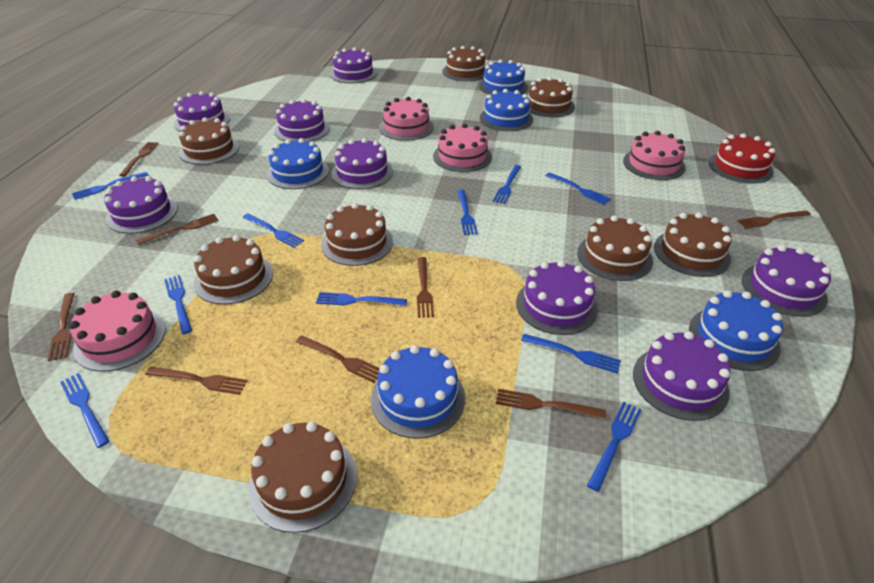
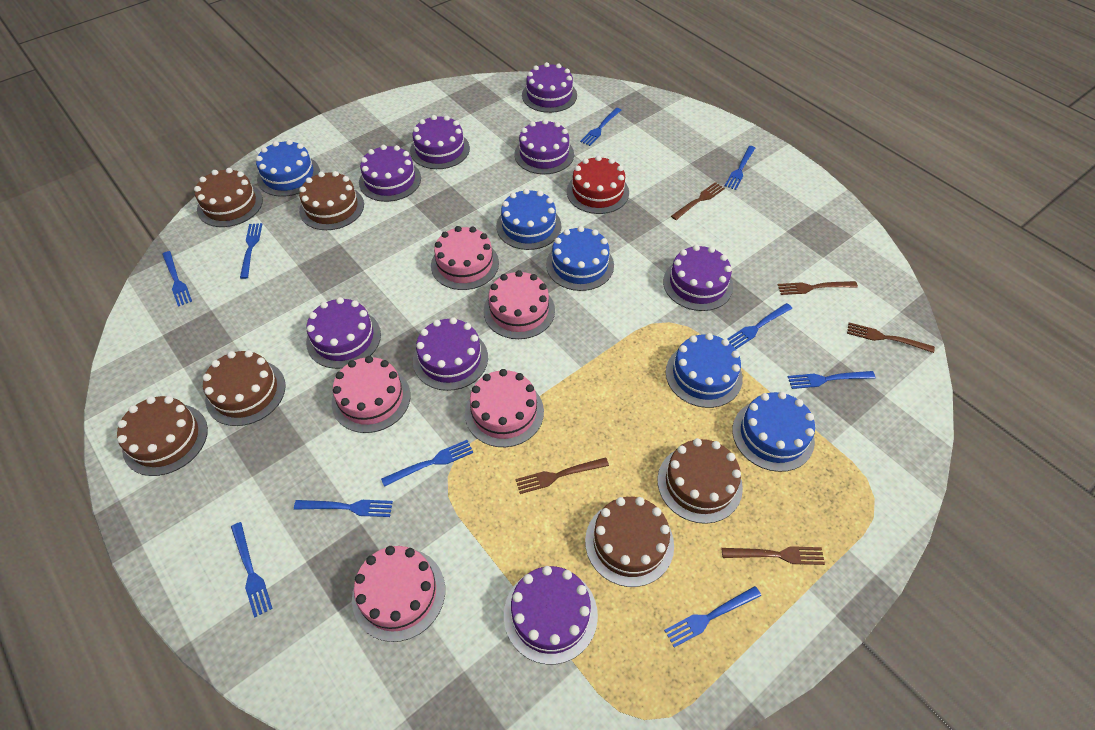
brown cake: [179,117,239,165] [194,235,273,305] [248,422,357,533] [321,203,393,266] [442,46,485,81] [528,77,575,117] [577,215,653,281] [654,212,732,277] = 8 -> [117,396,208,476] [194,168,263,227] [203,350,286,426] [299,171,364,230] [585,497,674,587] [658,438,743,524] = 6
brown fork: [48,293,75,361] [120,142,159,176] [136,214,219,245] [145,367,247,395] [296,335,380,383] [417,257,434,318] [496,389,606,419] [737,210,811,229] = 8 -> [516,457,609,494] [671,182,725,220] [722,546,825,565] [778,281,858,295] [847,322,935,353] = 5
pink cake: [69,291,166,372] [379,97,434,141] [433,124,492,172] [623,131,686,180] = 4 -> [332,356,411,433] [352,546,445,642] [431,226,499,290] [465,369,544,447] [484,270,555,339] = 5

